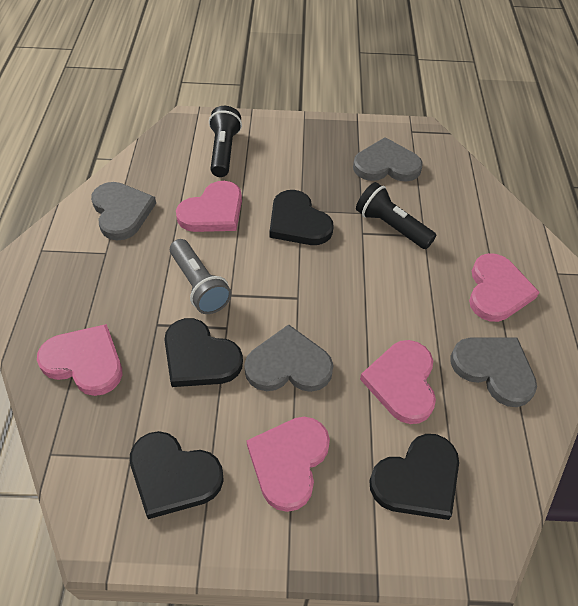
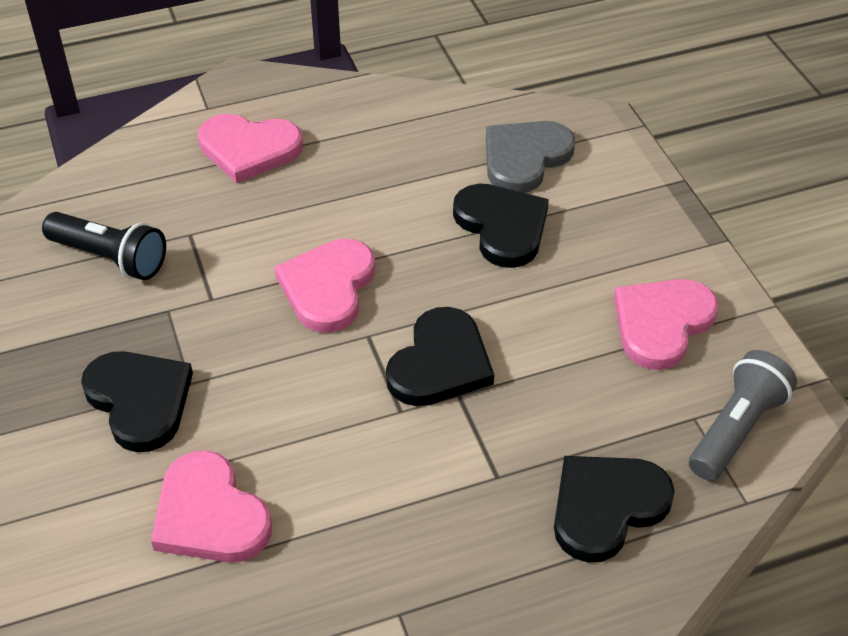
black flashlight: [209,106,242,177] [356,182,436,249] = 2 -> [42,212,166,280] = 1
grey heart: [91,182,156,240] [244,325,333,392] [353,137,423,182] [450,337,537,407] = 4 -> [486,121,575,193] = 1
pink heart: [37,324,122,396] [176,181,242,232] [247,417,330,512] [360,340,436,424] [469,253,540,322] = 5 -> [151,450,272,562] [198,114,303,183] [274,239,375,333] [614,279,718,370] = 4

